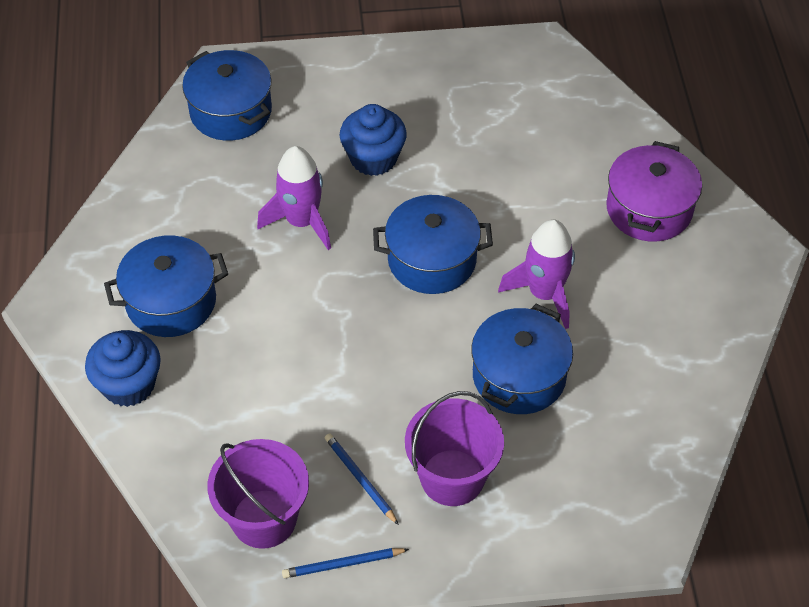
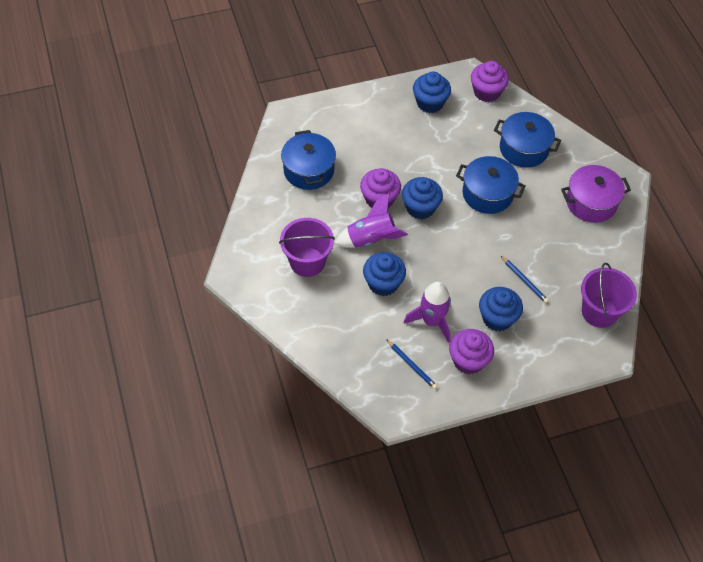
blue cupcake: [85,330,161,407] [340,104,407,176] = 2 -> [363,252,406,296] [402,177,443,219] [413,71,451,113] [479,287,523,331] = 4
blue pot: [104,235,228,337] [182,50,272,141] [373,195,493,294] [471,304,573,414] = 4 -> [281,130,336,190] [456,156,525,214] [494,112,561,168] = 3
purple cupcake: none = 0 -> [360,168,401,208] [449,329,494,374] [471,61,509,102] = 3

